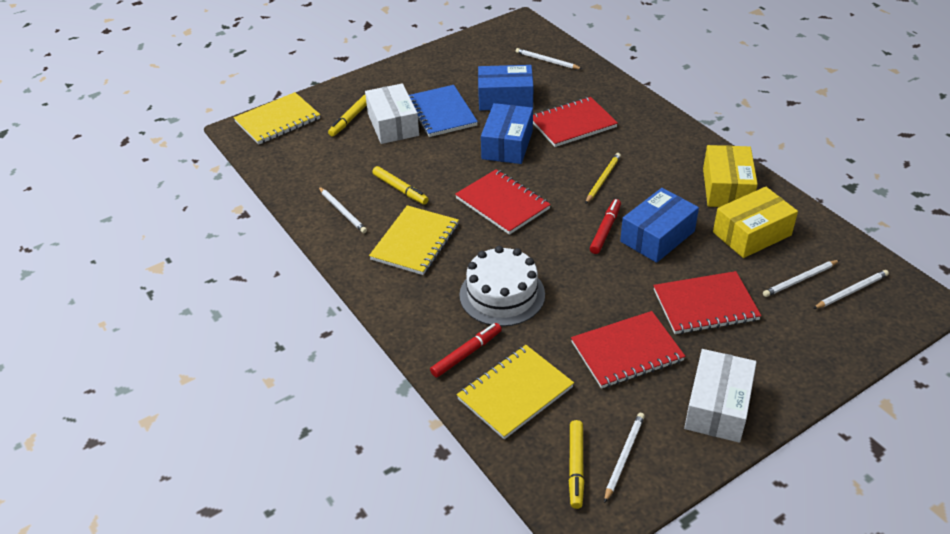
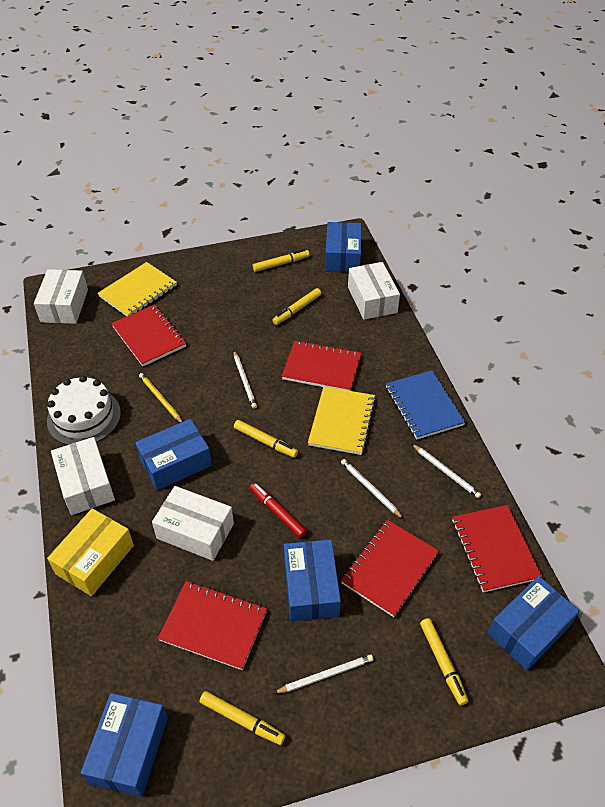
blue box: [478,65,533,110] [481,103,533,164] [620,188,699,263] = 3 -> [81,693,168,797] [135,419,212,490] [284,539,341,621] [325,222,361,272] [487,576,580,670] = 5
red marker: [430,323,502,378] [590,199,621,254] = 2 -> [249,482,307,538] = 1
red notebook: [455,169,551,235] [533,97,618,147] [571,311,685,389] [653,271,761,334] = 4 -> [111,304,186,366] [158,581,267,670] [282,340,362,391] [341,520,439,617] [452,505,543,593] = 5
white box: [365,83,419,144] [684,349,756,443] = 2 -> [34,269,88,324] [51,437,115,515] [152,486,234,561] [348,262,400,320] = 4
white pencil: [319,187,367,233] [516,48,582,69] [604,413,645,503] [763,260,839,297] [813,270,889,309] = 5 -> [234,351,257,409] [274,654,374,693] [341,459,404,519] [412,444,481,498] = 4
yellow box: [703,145,758,207] [713,187,798,258] = 2 -> [47,508,134,596] = 1
yellow marker: [328,95,367,137] [372,166,429,205] [569,420,584,509] = 3 -> [200,691,285,745] [234,420,298,458] [253,249,309,272] [272,288,321,325] [420,618,468,705] = 5
yellow notebook: [234,92,320,145] [369,205,459,275] [457,345,574,439] = 3 -> [98,262,177,316] [308,386,376,455] = 2

